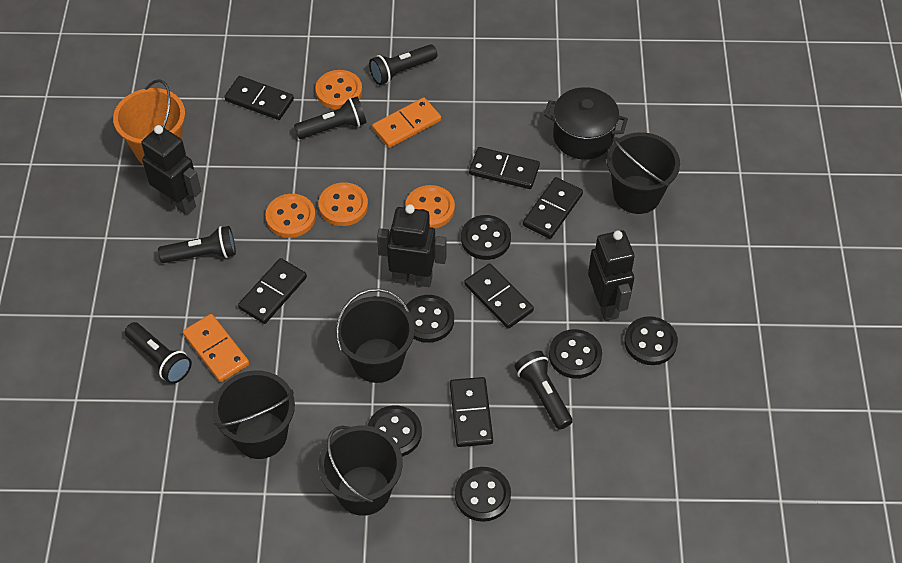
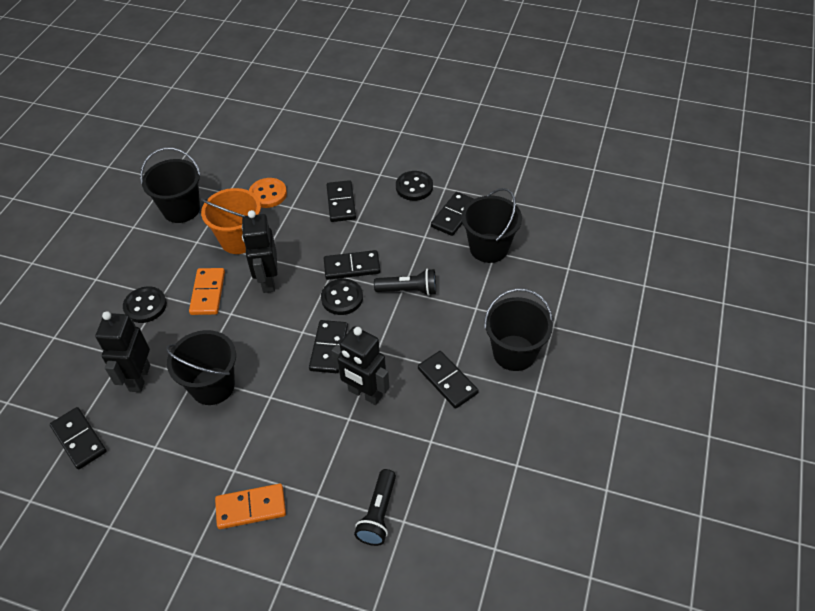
black button: [367,405,422,457] [406,295,454,343] [455,467,511,522] [461,215,511,260] [549,329,602,379] [624,316,678,365] = 6 -> [123,286,167,323] [321,279,363,315] [396,171,433,201] = 3
black flashlight: [125,322,192,384] [158,226,236,263] [294,97,366,139] [369,44,437,85] [515,351,573,430] = 5 -> [354,469,396,546] [374,269,436,296] = 2
black pot: [544,87,628,160] = 1 -> none = 0
orange button: [265,194,316,238] [315,70,362,109] [318,182,368,226] [405,185,455,229] = 4 -> [249,178,287,208] = 1

